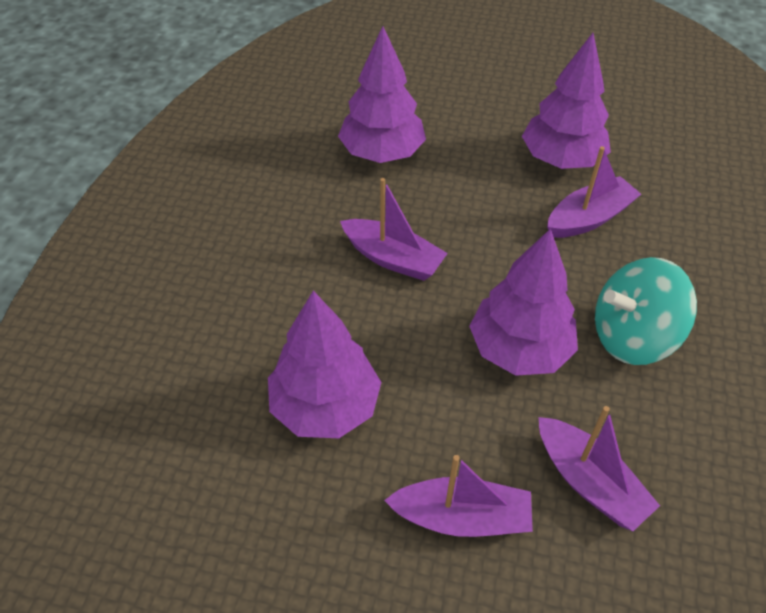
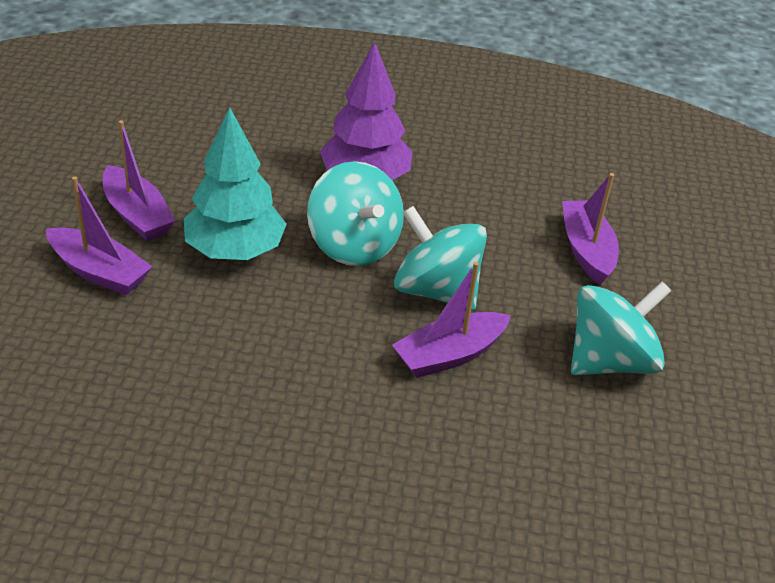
purple tree: [268,291,381,438] [338,26,426,163] [469,228,578,376] [522,33,611,169] = 4 -> [320,42,412,180] = 1
turquoise spinning top: [595,257,697,365] = 1 -> [307,161,404,266] [394,206,487,310] [571,282,671,375] = 3
turquoise tree: none = 0 -> [184,107,287,260] = 1

